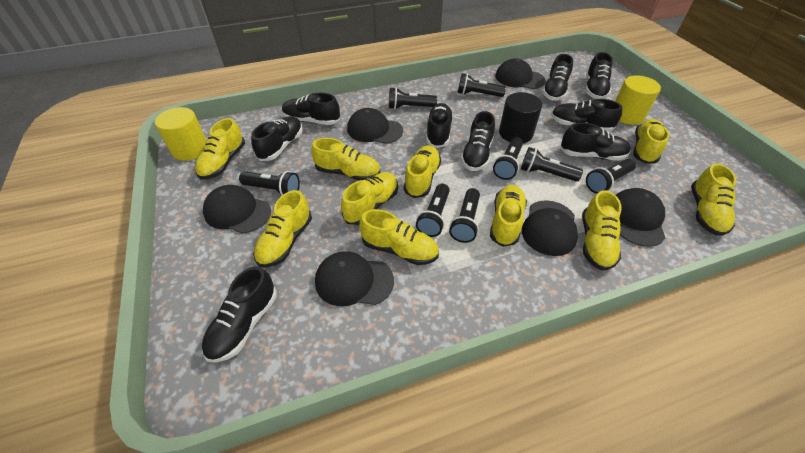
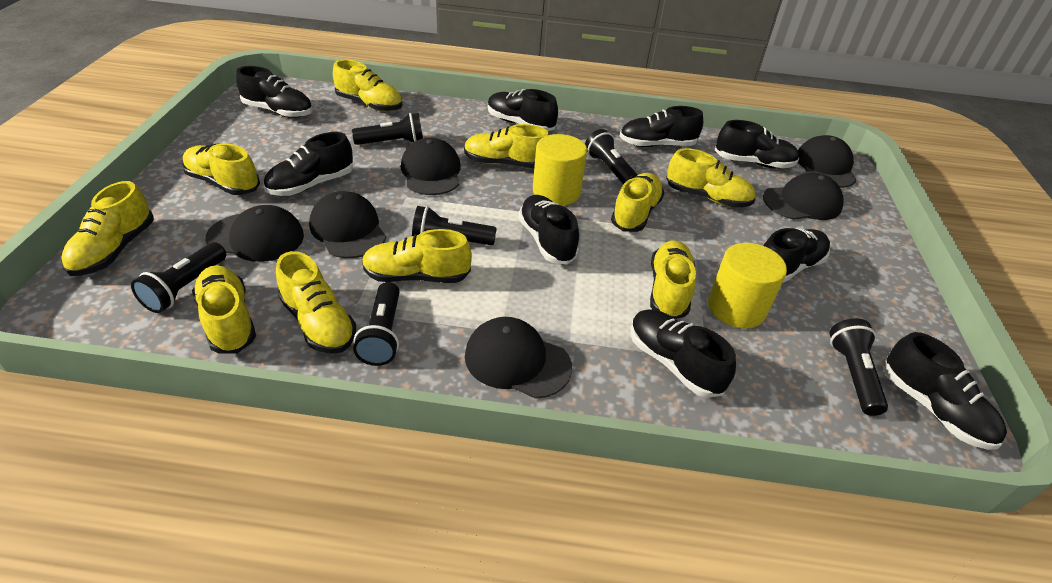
black cylinder: [499,92,542,143] = 1 -> none = 0
black flashlight: [239,171,300,195] [389,87,437,110] [416,184,450,237] [449,188,480,243] [458,73,506,97] [493,137,523,180] [521,147,583,181] [586,159,636,194] = 8 -> [131,242,226,313] [352,113,423,145] [353,282,400,366] [412,206,497,245] [585,129,638,184] [829,318,888,416] = 6

